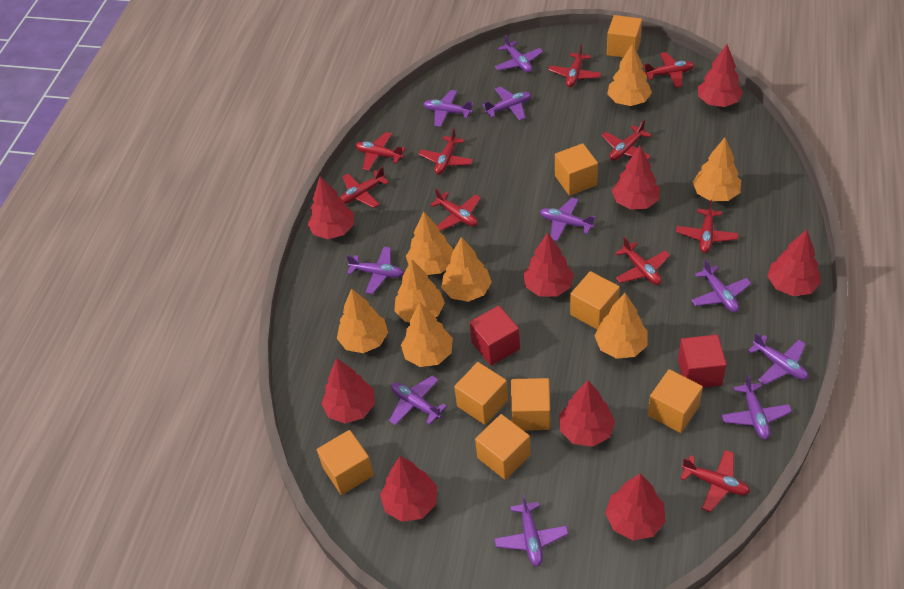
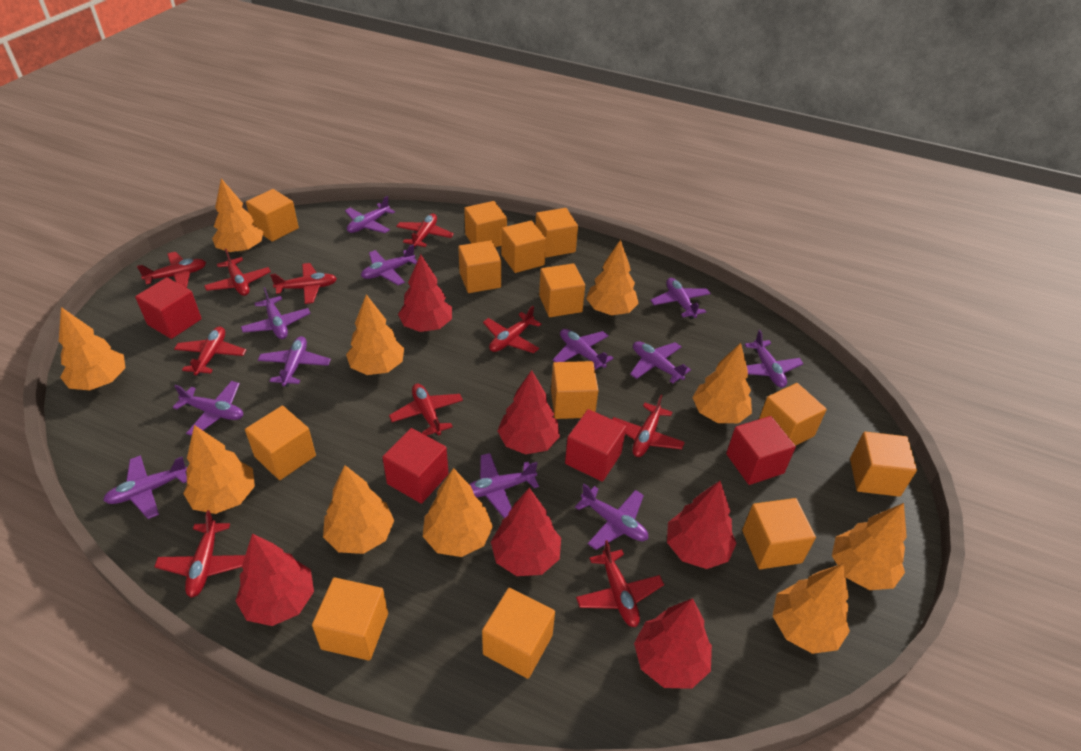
orange cube: [317,430,374,495] [454,362,508,425] [475,414,531,480] [511,378,551,430] [555,143,598,196] [570,271,620,330] [607,15,642,58] [648,369,703,433] = 8 -> [245,406,316,480] [246,189,299,241] [312,577,388,661] [458,240,501,293] [464,201,507,247] [482,588,555,679] [501,221,546,273] [536,208,578,258] [539,263,585,317] [551,361,598,419] [742,498,816,569] [759,383,827,446] [850,432,917,497] = 13
orange tree: [337,288,388,353] [394,259,445,322] [401,302,453,367] [406,212,454,275] [442,237,492,302] [595,293,647,359] [607,43,652,106] [693,138,741,201] = 8 -> [59,307,125,390] [183,425,255,514] [212,179,264,253] [323,465,394,554] [346,294,404,375] [423,468,493,557] [586,240,639,315] [692,343,752,423] [773,564,850,654] [832,503,907,590] = 10
purple plane: [346,247,404,294] [389,375,447,426] [423,90,473,127] [482,86,531,121] [494,494,568,567] [495,35,543,73] [540,198,596,241] [691,259,751,312] [721,375,792,440] [748,333,808,385] = 10 -> [103,455,187,519] [173,381,243,436] [241,287,311,339] [258,336,331,387] [345,196,395,233] [361,245,417,285] [469,453,539,518] [553,329,614,370] [575,484,648,550] [630,341,691,383] [650,278,711,319] [744,330,804,388] = 12
red cube: [469,306,520,366] [678,335,727,387] = 2 -> [135,277,202,339] [382,428,449,504] [565,409,626,481] [726,416,796,485] = 4
red tree: [308,176,354,239] [321,358,375,424] [380,456,437,522] [523,232,574,297] [559,380,615,447] [605,473,666,540] [612,146,660,210] [698,44,743,107] [767,230,821,296] = 9 -> [235,533,314,626] [398,254,452,332] [491,488,561,576] [497,370,560,454] [634,598,712,689] [667,481,737,569] = 6

